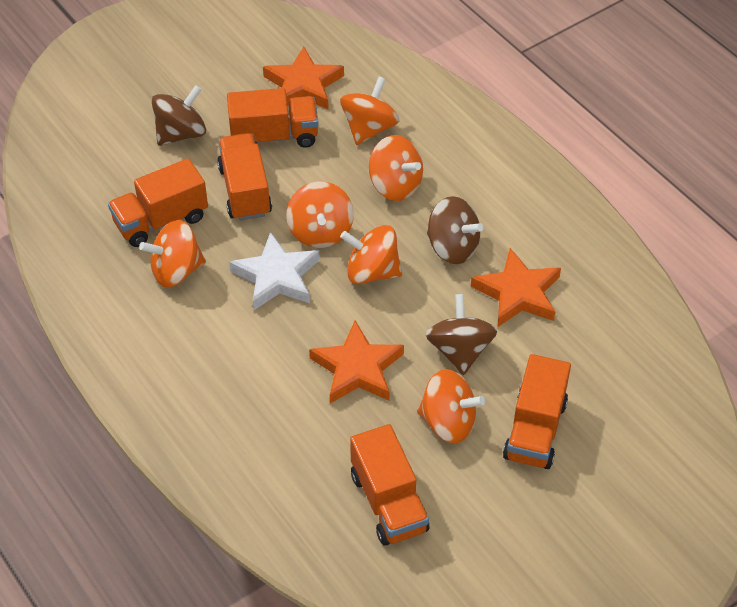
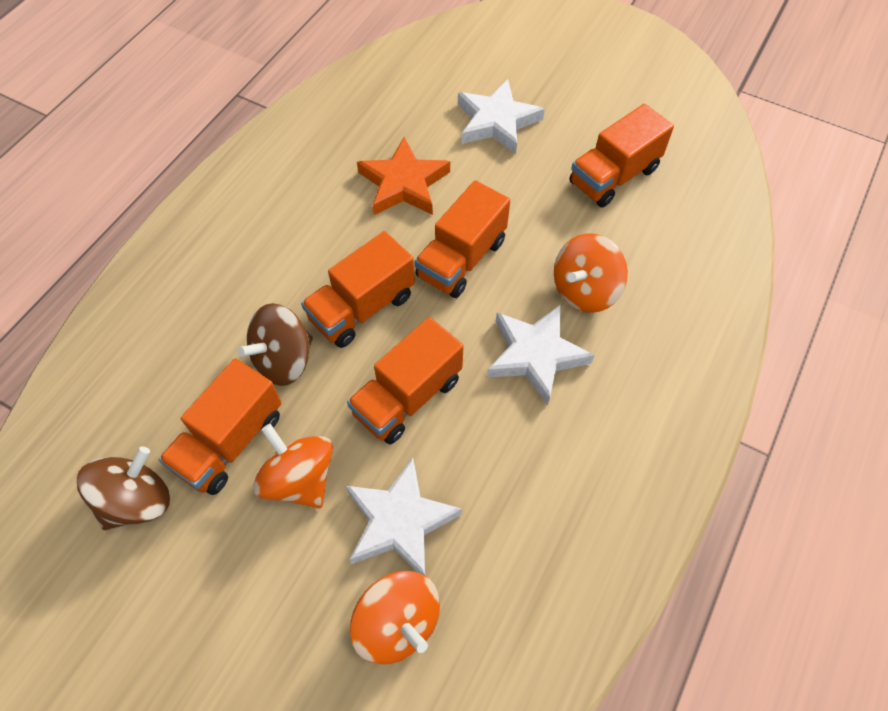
brown spinning top: [152,85,206,146] [426,294,497,375] [427,196,484,264] = 3 -> [77,446,170,530] [238,303,313,386] = 2
orange spinning top: [139,220,206,287] [286,181,354,248] [340,76,400,145] [340,225,402,284] [369,135,423,201] [417,369,485,443] = 6 -> [253,424,333,508] [350,571,440,664] [554,233,628,313] = 3
orange star: [263,47,344,110] [309,320,404,403] [471,248,561,327] = 3 -> [357,137,450,215] = 1
white star: [229,232,320,310] = 1 -> [346,458,462,575] [458,79,545,154] [487,304,595,405] = 3

